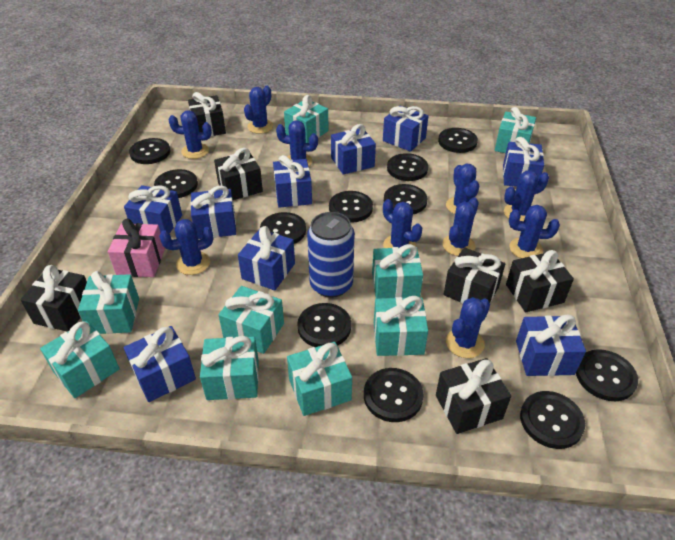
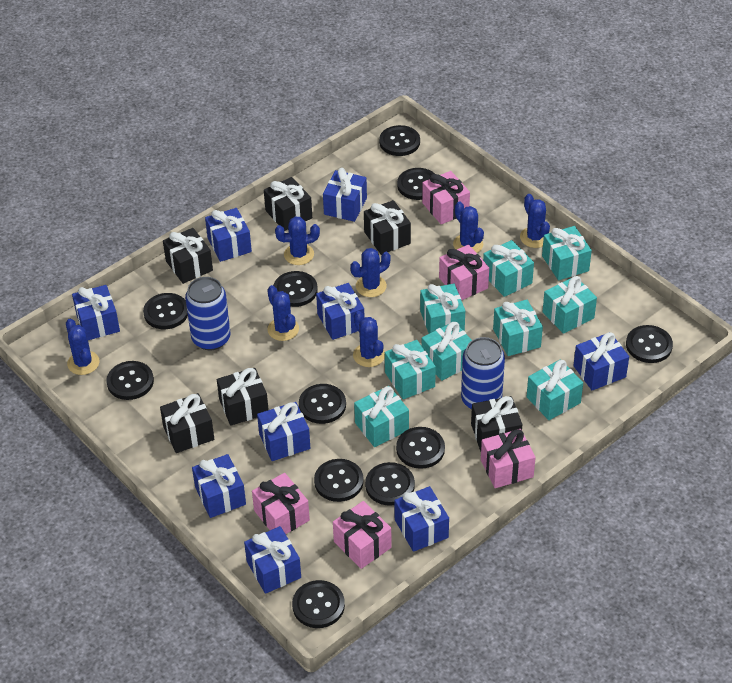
blue cactus: [159,219,213,275] [169,110,212,159] [244,86,273,134] [276,120,318,167] [383,199,422,248] [442,197,479,256] [446,164,479,214] [446,297,490,358] [504,170,549,221] [509,205,560,258] = 10 -> [66,319,99,375] [267,285,299,341] [275,216,320,265] [350,248,391,297] [353,311,385,367] [453,202,484,253] [520,194,550,248] = 7
blue can: [307,212,355,298] = 1 -> [185,277,231,350] [461,337,505,410] = 2
pink gift: [108,218,165,277] = 1 -> [252,473,310,534] [333,501,392,569] [422,171,470,224] [439,245,489,300] [481,429,536,488] = 5

